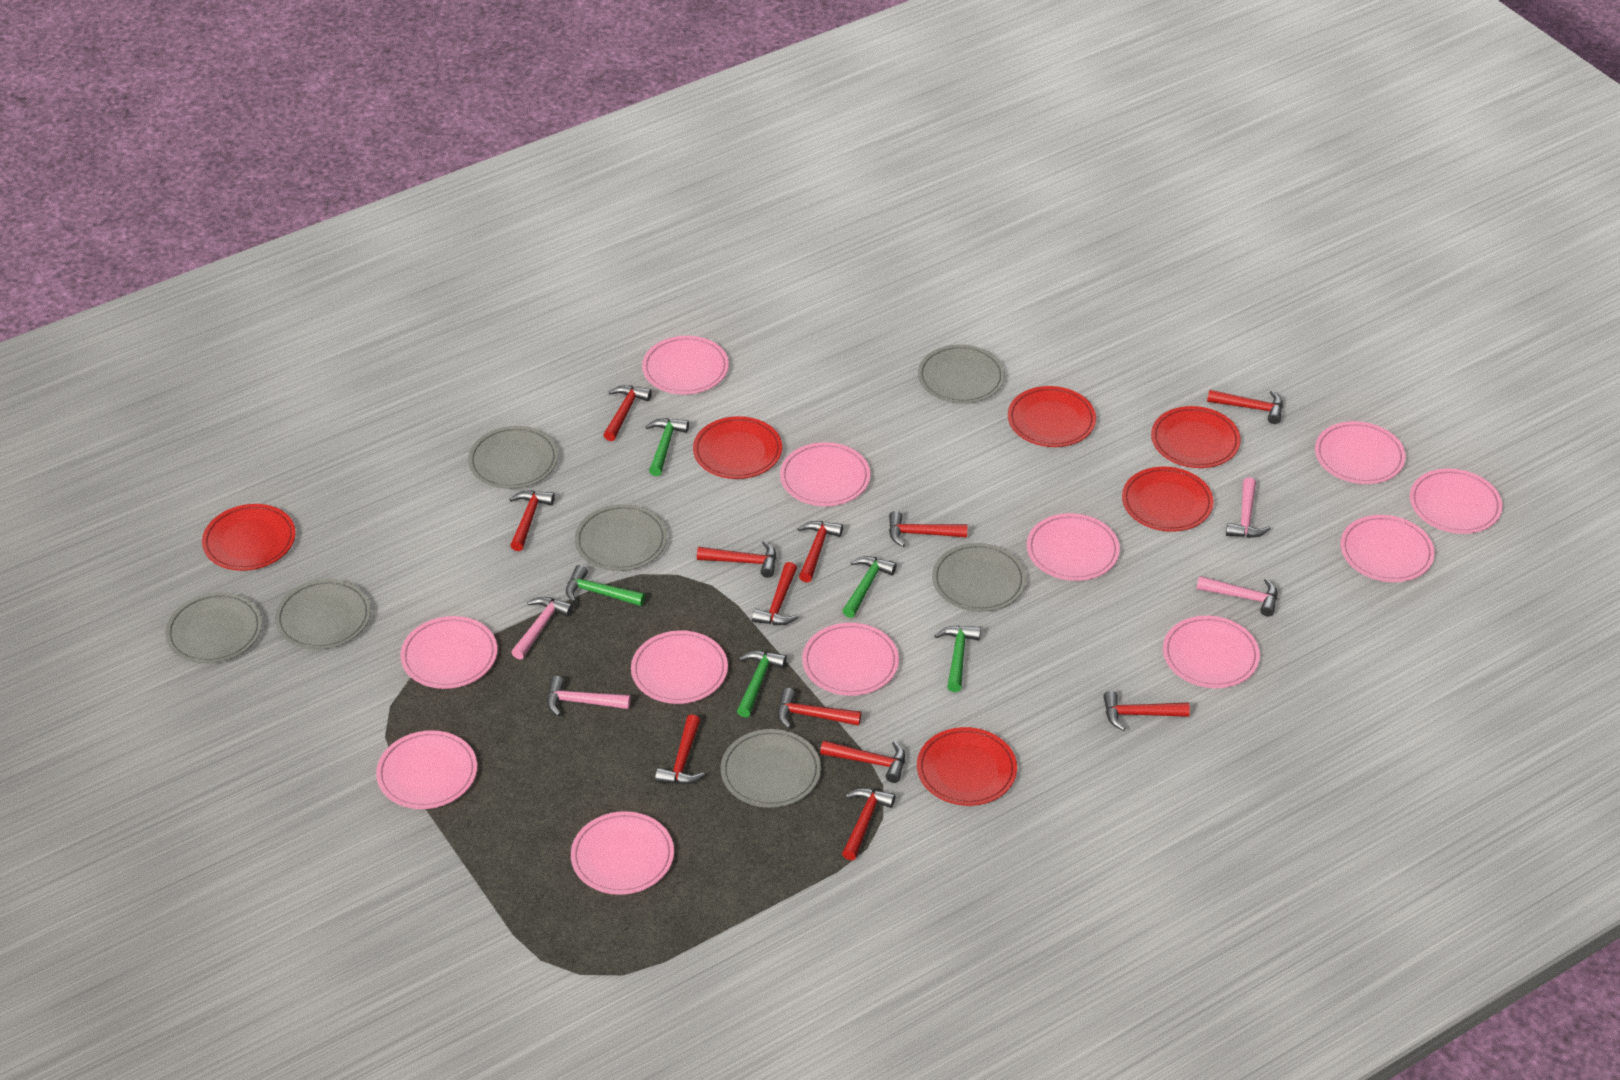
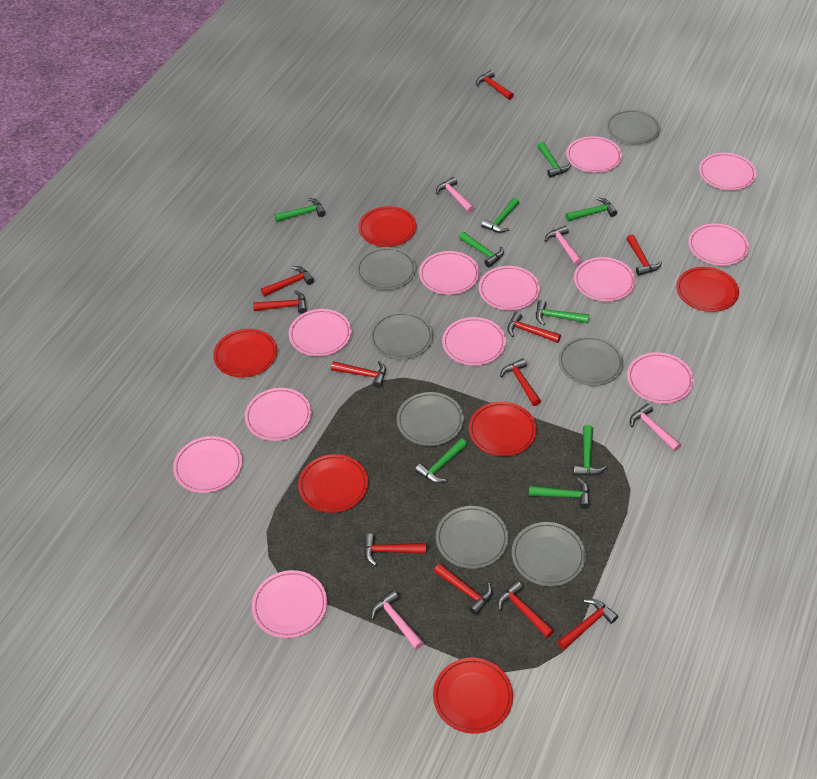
green hammer: [566,565,645,606] [645,418,689,476] [737,651,787,717] [842,556,897,618] [934,626,981,692] = 5 -> [274,198,326,222] [415,438,467,483] [459,232,504,267] [481,198,519,233] [529,478,590,509] [536,300,589,325] [538,142,571,178] [566,197,617,221] [573,425,607,476] = 9
red hammer: [510,490,555,551] [604,385,652,441] [655,714,705,785] [697,541,776,578] [752,562,799,625] [778,688,862,729] [798,521,843,583] [820,740,905,783] [842,788,895,860] [889,511,968,547] [1103,691,1190,731] [1207,390,1283,424] = 12 -> [253,290,307,314] [261,266,314,297] [331,361,386,388] [364,533,426,566] [434,563,492,615] [476,70,514,100] [497,581,554,638] [500,358,541,406] [507,312,561,343] [557,599,618,650] [626,235,662,276] = 11

